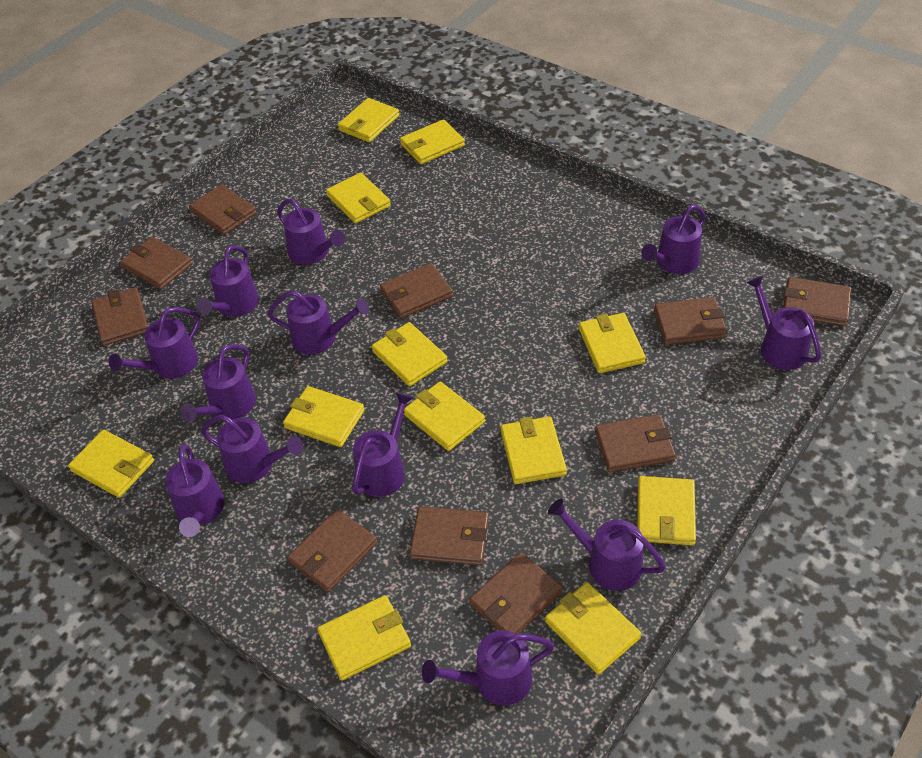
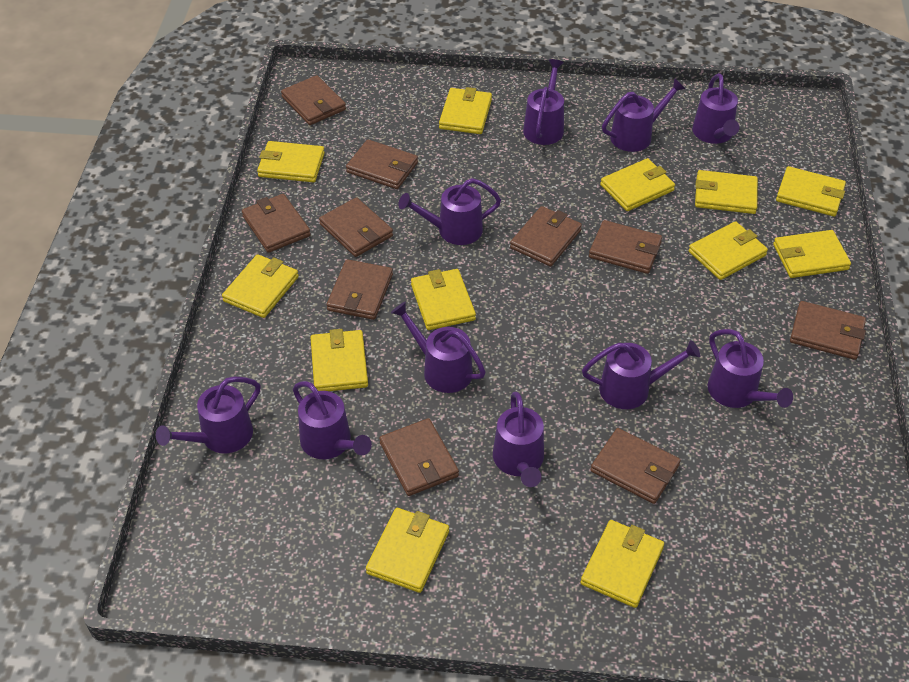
purple watering can: [109,307,200,379] [165,445,225,537] [180,344,256,422] [196,245,259,317] [201,415,303,483] [268,290,369,355] [277,199,345,265] [352,392,413,497] [422,630,554,706] [548,499,666,591] [641,205,706,274] [746,275,821,370] = 12 -> [156,377,260,453] [293,381,372,459] [391,301,486,393] [398,178,501,245] [493,392,544,487] [523,59,564,145] [582,340,700,409] [602,78,686,152] [692,73,739,144] [708,329,793,408] = 10

